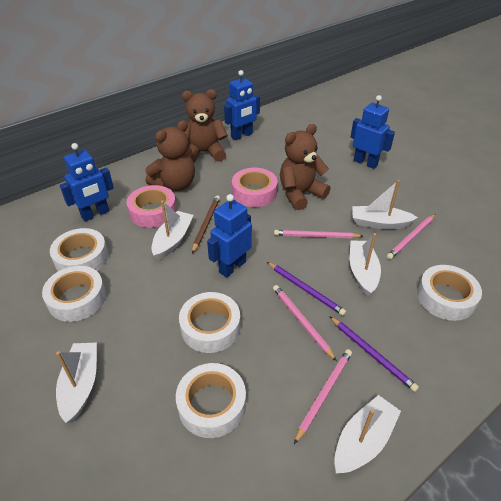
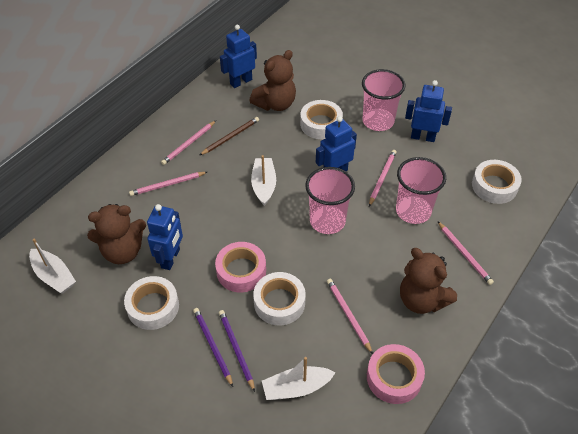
pink cup: none = 0 -> [305,167,355,234] [362,69,406,131] [396,157,446,224] = 3
pink pencil: [273,285,337,361] [274,230,363,238] [294,349,352,444] [387,214,435,260] = 4 -> [129,172,207,196] [161,121,216,165] [327,279,373,354] [369,150,397,206] [438,222,494,285] = 5
white boat: [56,343,97,423] [152,201,194,260] [334,395,401,473] [350,233,381,297] [352,180,418,229] = 5 -> [29,239,76,293] [251,155,276,206] [262,357,336,400] = 3
white tape: [42,266,106,322] [50,228,108,271] [176,363,246,438] [179,292,240,353] [417,265,482,321] = 5 -> [124,276,179,330] [253,272,306,325] [300,100,343,139] [472,160,522,204] = 4

